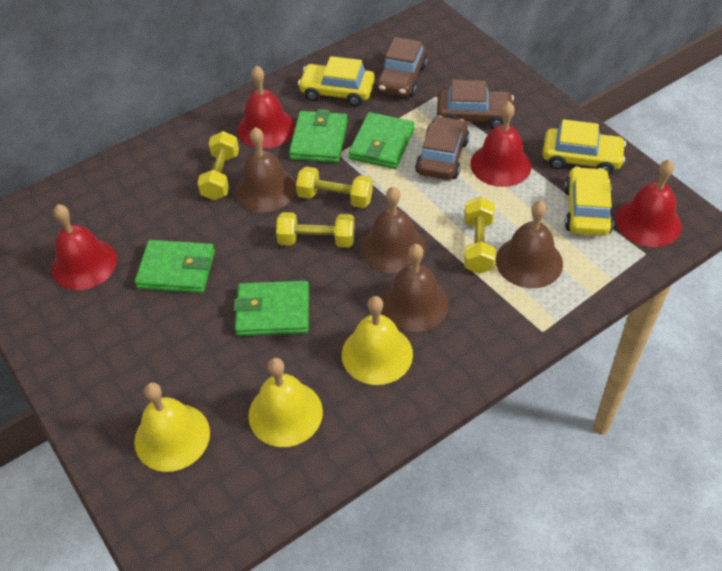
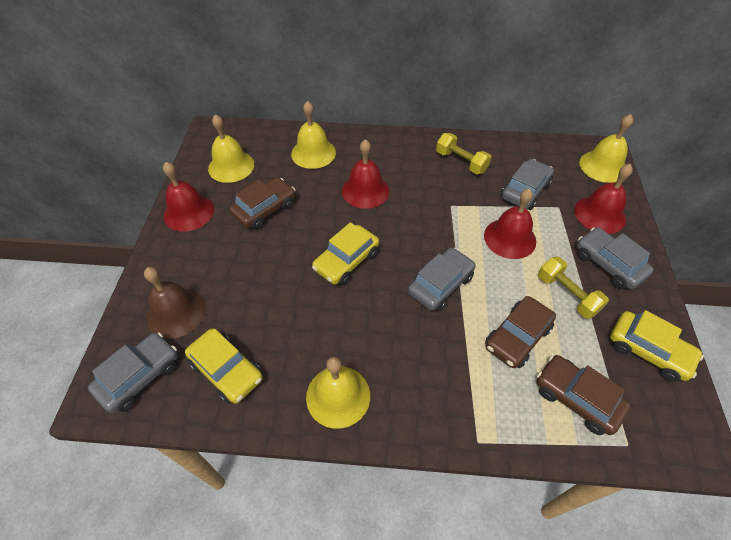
brown bell: [235,127,296,212] [361,187,426,274] [381,244,449,332] [496,200,563,288] = 4 -> [144,267,206,339] = 1
green wallet: [135,240,215,293] [233,281,309,336] [289,109,348,163] [349,112,415,169] = 4 -> none = 0
grey car: none = 0 -> [88,332,178,413] [408,248,476,311] [501,159,554,210] [576,227,654,289] = 4
yellow bell: [134,382,210,472] [248,358,323,447] [342,296,413,385] = 3 -> [208,114,254,183] [291,101,336,169] [306,357,370,429] [579,114,633,183] = 4
yellow dumbbell: [197,131,239,200] [276,212,355,247] [296,167,373,208] [464,197,496,274] = 4 -> [436,133,491,174] [538,257,609,319] = 2

